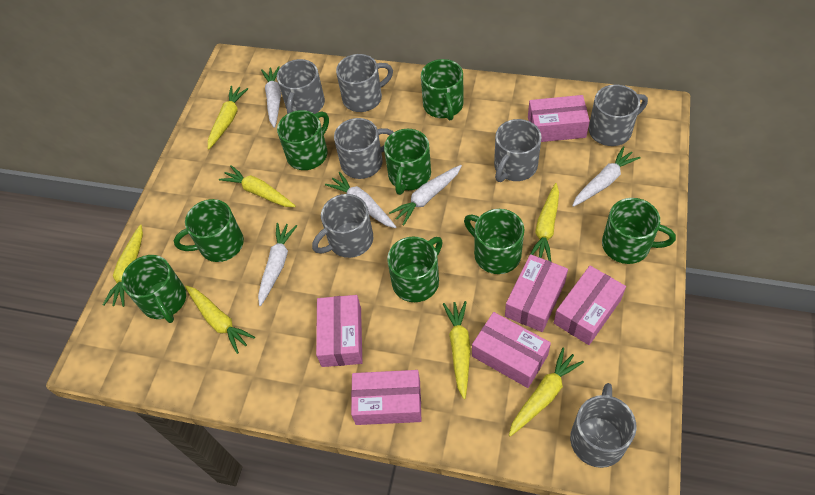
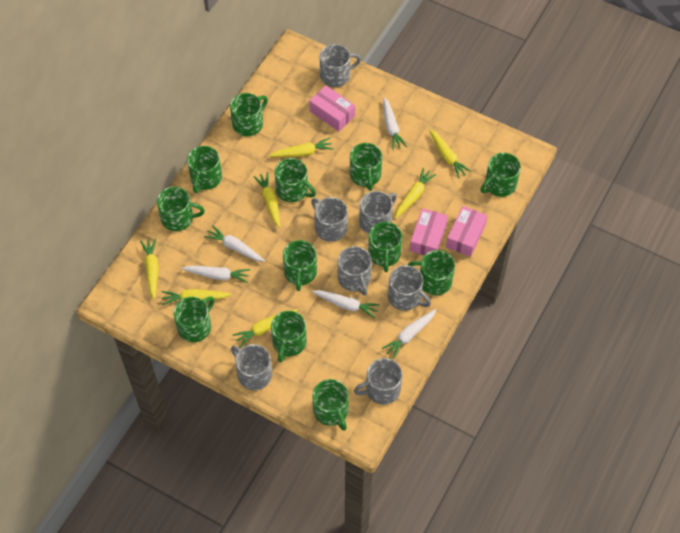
green mug: [122,255,186,323] [174,199,244,262] [277,110,329,170] [384,129,431,195] [387,236,443,302] [421,59,464,120] [464,209,524,274] [602,198,676,264] = 8 -> [157,187,205,231] [173,296,214,342] [187,146,222,193] [230,93,268,136] [271,311,307,362] [275,158,316,202] [283,240,317,291] [312,379,349,431] [350,143,382,191] [368,222,402,272] [408,250,455,295] [481,153,521,197] = 12
pink box: [316,295,362,367] [351,370,422,425] [472,312,551,388] [505,254,568,332] [528,95,590,142] [554,266,626,345] = 6 -> [309,85,355,131] [410,208,448,255] [446,206,488,257] = 3

